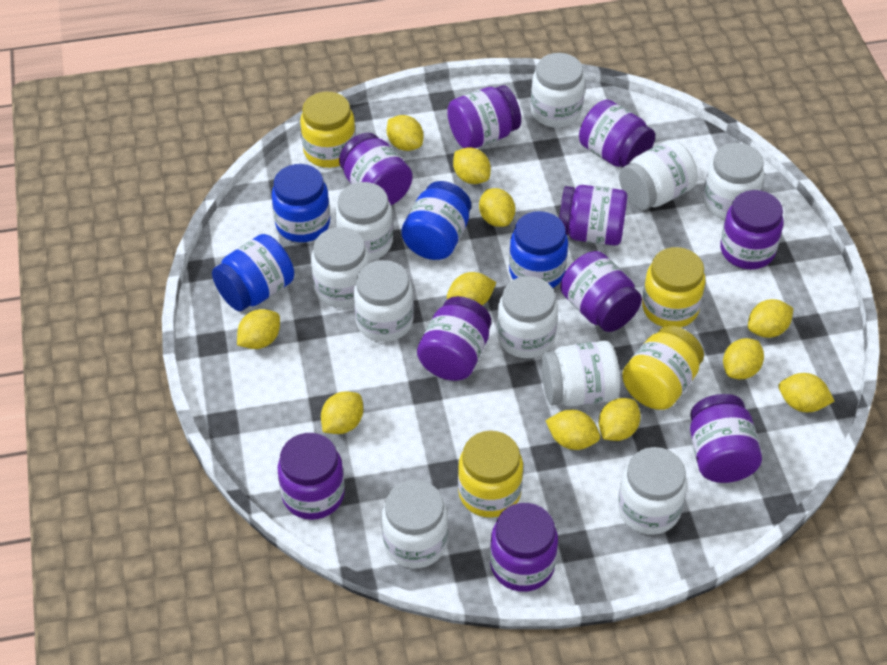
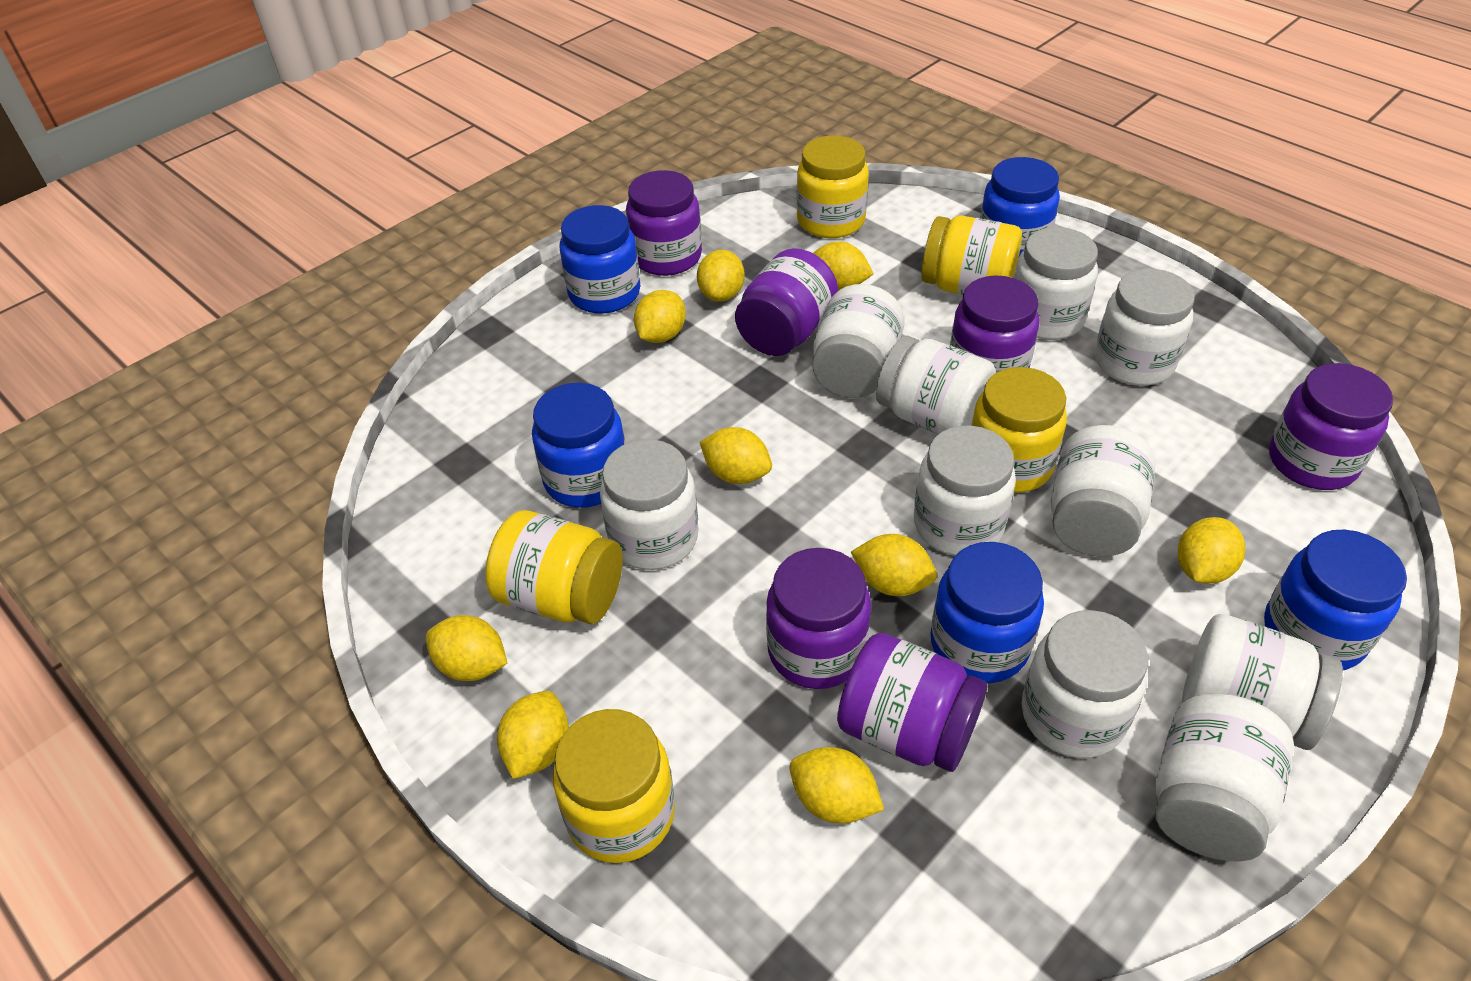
blue jar: [212,234,294,311] [272,164,330,242] [401,181,471,260] [509,211,568,288] = 4 -> [532,383,625,508] [560,205,641,314] [931,542,1044,683] [980,157,1060,256] [1264,529,1407,670] = 5
purple jar: [278,433,345,520] [339,133,413,205] [417,296,491,381] [447,85,521,148] [490,503,558,592] [559,185,628,246] [560,251,642,332] [579,100,655,167] [690,394,762,483] [720,190,784,269] = 10 -> [626,170,702,276] [735,248,838,356] [766,548,871,689] [837,633,987,772] [950,275,1039,373] [1269,363,1393,490] = 6
yellow jar: [300,92,356,168] [458,430,523,518] [622,325,704,410] [642,247,705,327] = 4 -> [485,510,623,624] [553,709,675,863] [796,135,869,238] [921,215,1022,295] [971,367,1067,493] = 5
yellow lemon: [237,309,280,349] [321,392,363,434] [387,115,423,151] [447,272,496,305] [453,147,491,184] [479,188,515,227] [545,410,600,450] [599,398,641,441] [723,338,764,379] [748,299,793,338] [779,373,834,412] = 11 -> [426,615,508,681] [497,691,568,779] [634,290,686,343] [697,250,745,302] [700,427,772,484] [789,747,884,824] [813,242,874,290] [851,534,937,596] [1178,517,1245,584] = 9

